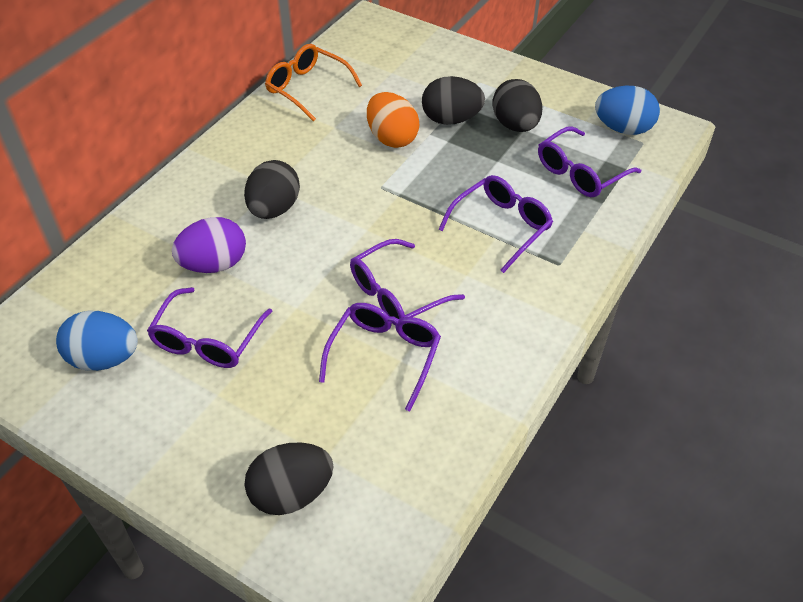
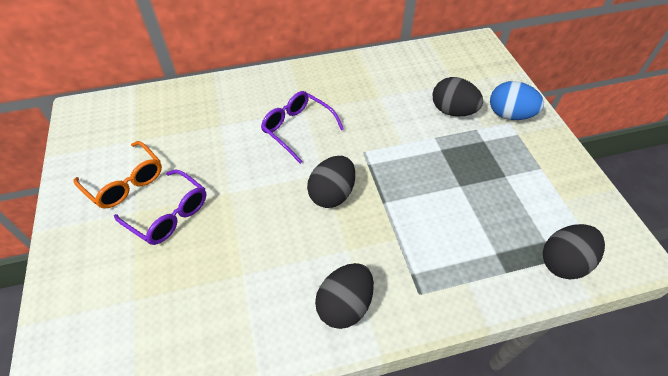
blue egg: [56,311,138,371] [595,86,660,135] = 2 -> [490,81,544,120] = 1
orange egg: [367,92,419,148] = 1 -> none = 0
purple egg: [172,217,246,273] = 1 -> none = 0
purple glasses: [147,287,273,368] [319,303,441,411] [350,239,465,325] [439,175,553,273] [538,126,641,197] = 5 -> [114,169,206,245] [261,91,344,164] = 2

